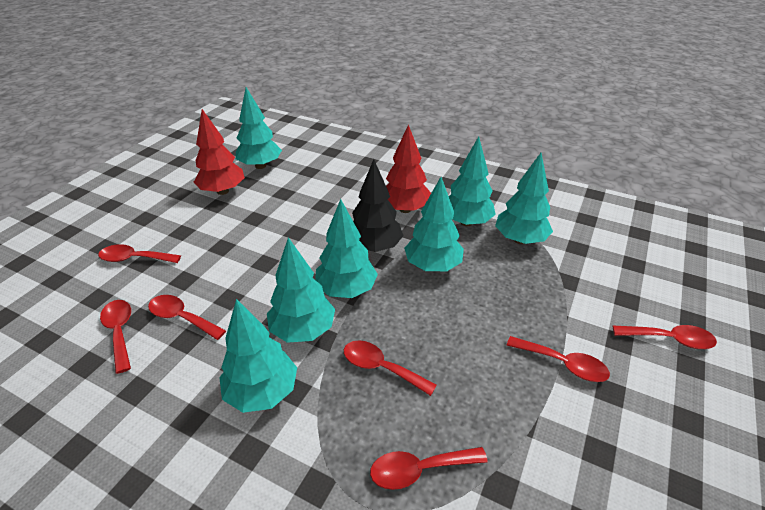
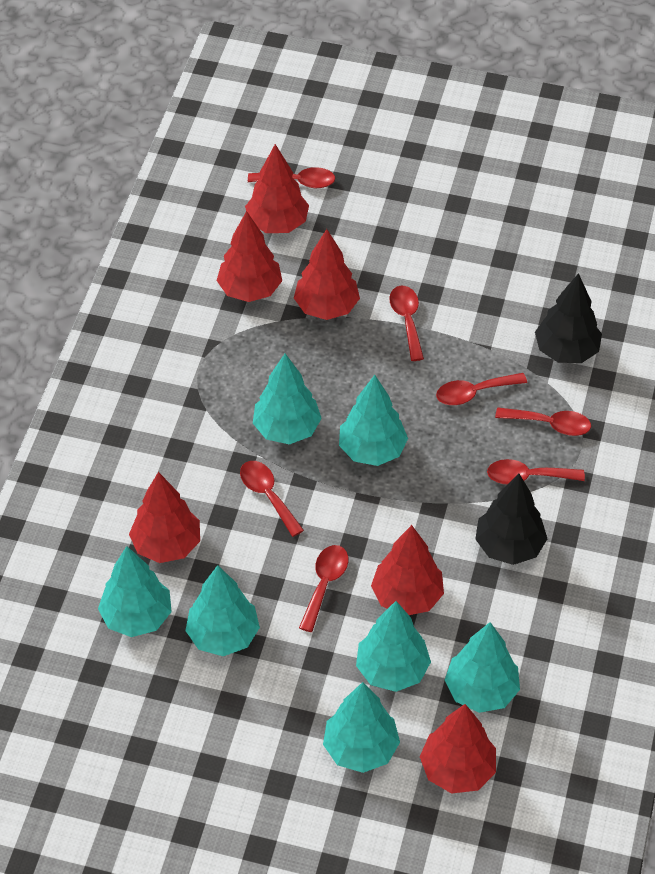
black tree: [352,159,404,252] = 1 -> [475,474,547,565] [535,273,602,363] = 2
red tree: [193,109,245,195] [386,124,431,213] = 2 -> [129,472,200,563] [217,211,282,302] [245,144,309,233] [294,229,360,320] [371,525,444,615] [420,704,496,794] = 6

